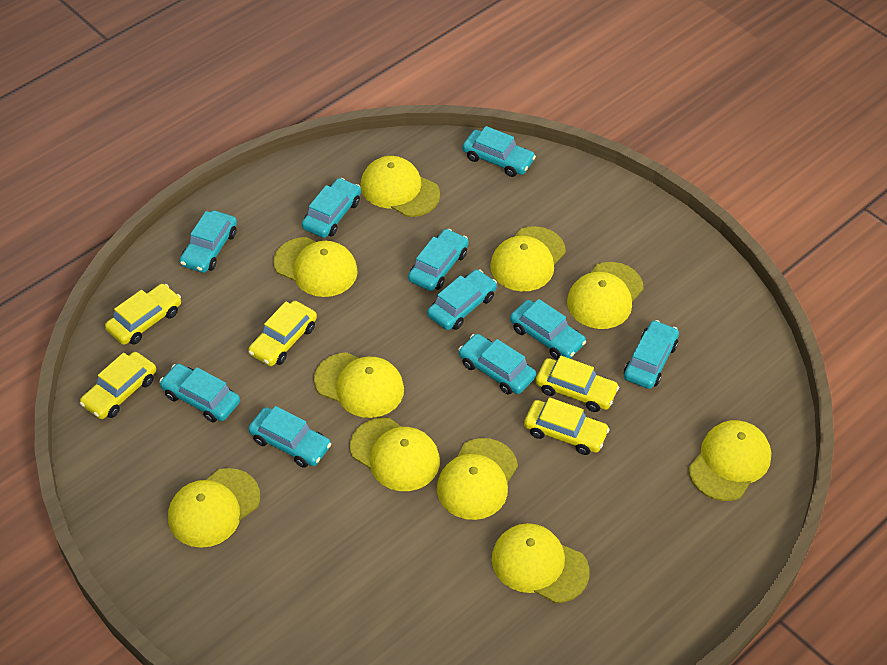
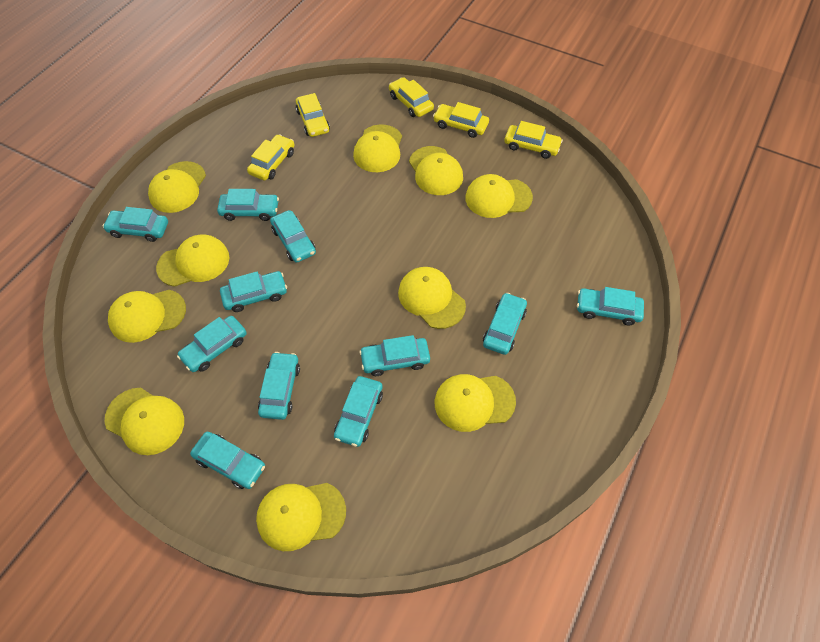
turquoise car: [159,364,240,422] [180,210,237,273] [248,406,331,468] [302,178,361,238] [408,229,469,291] [427,269,497,330] [458,334,536,395] [462,126,536,177] [510,299,586,360] [624,320,679,389] = 10 -> [103,207,168,242] [177,316,247,372] [190,432,265,489] [217,189,279,221] [220,271,287,312] [258,352,300,420] [270,210,316,263] [334,376,383,447] [359,335,430,376] [483,293,527,355] [577,287,644,325] = 11

